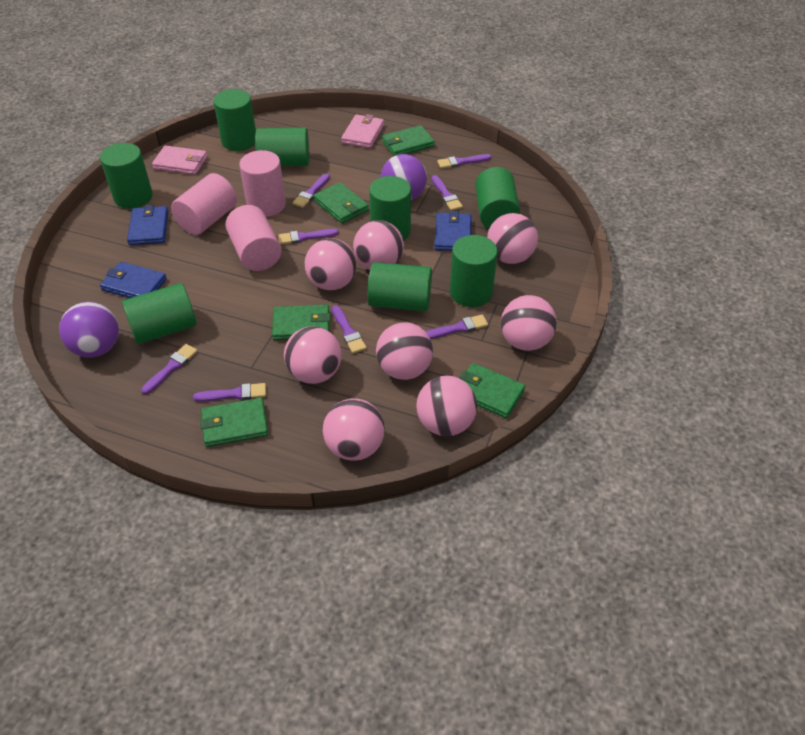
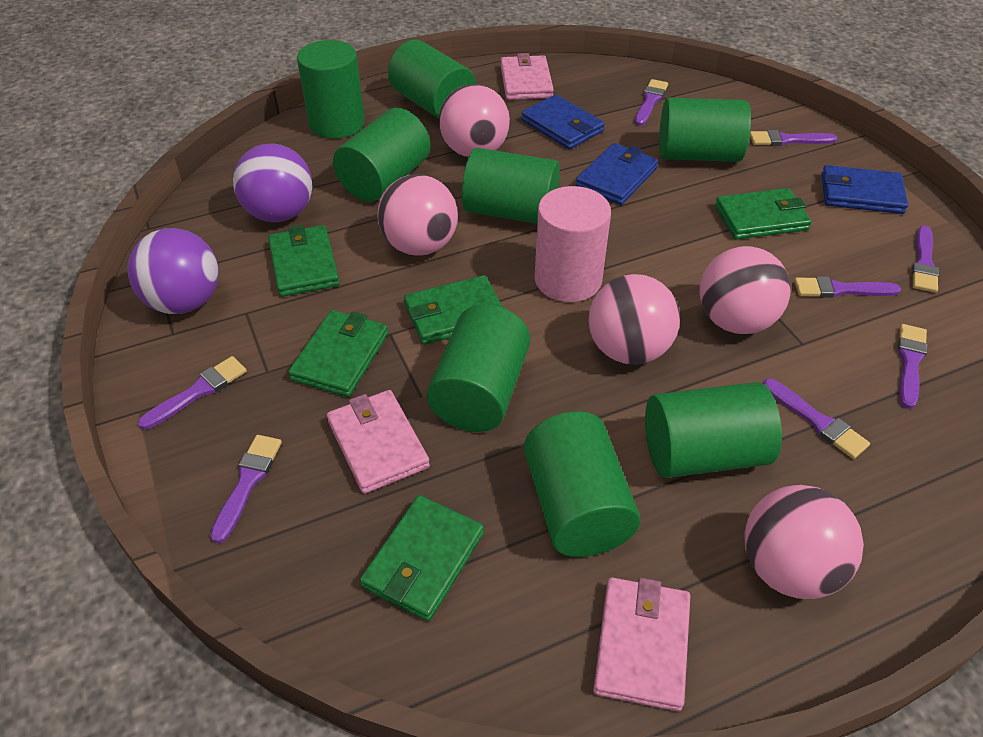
pink ball: [284,326,342,384] [305,238,357,290] [323,398,385,461] [353,220,404,270] [376,323,433,380] [416,376,477,436] [487,213,538,264] [501,295,557,351] = 8 -> [377,174,458,256] [439,84,510,157] [588,274,680,365] [700,246,790,334] [744,485,864,599] = 5
pink cylinder: [171,173,237,235] [225,205,282,271] [239,150,286,217] = 3 -> [535,186,611,302] = 1
pink wallet: [152,145,207,175] [341,114,384,148] = 2 -> [327,390,430,494] [500,53,554,100] [593,577,690,712] = 3

